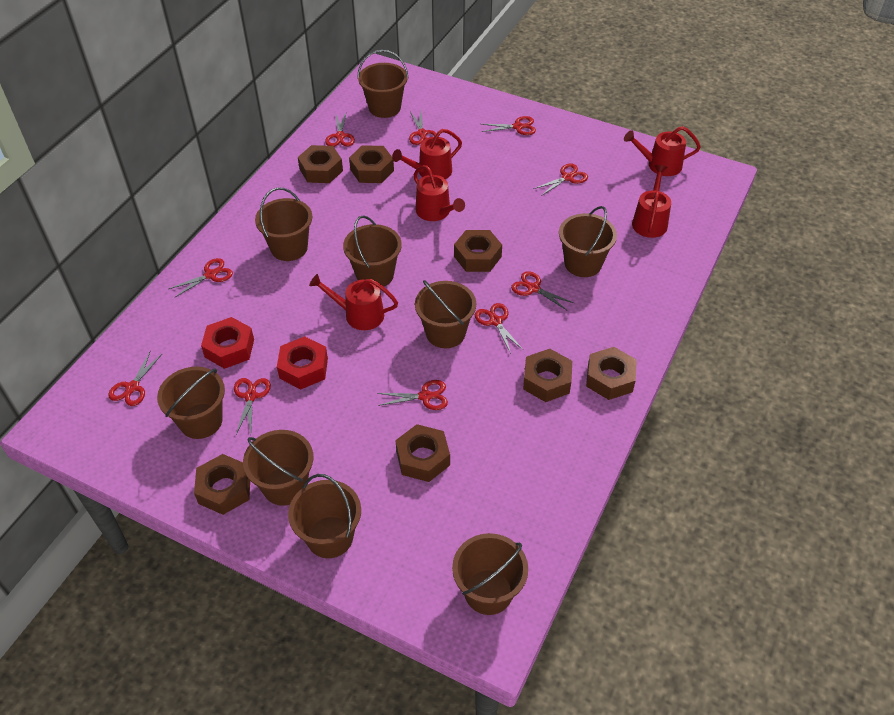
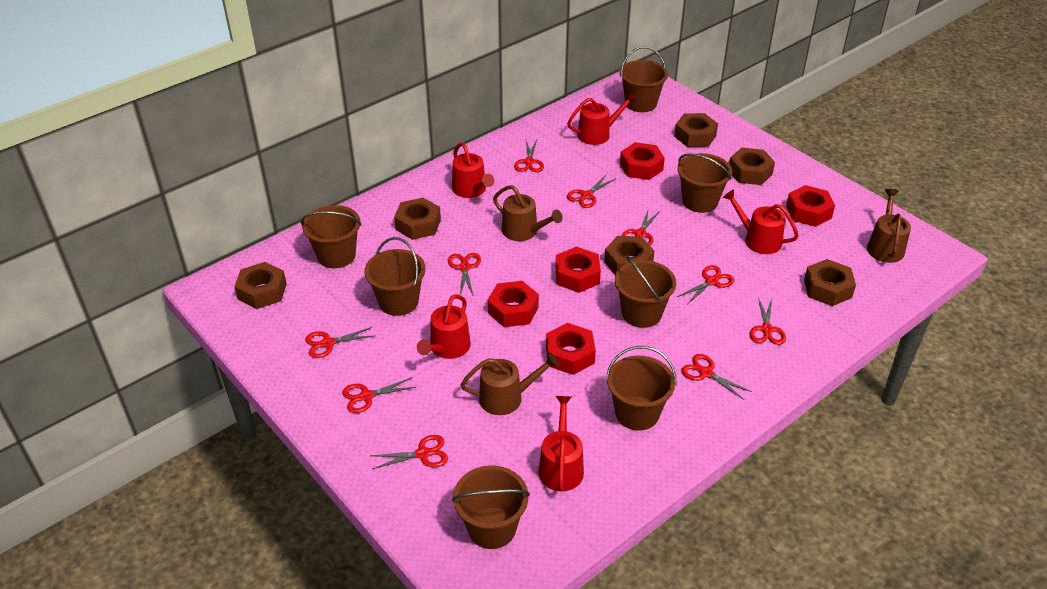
brown bucket: [157,367,225,439] [243,430,314,506] [255,187,312,261] [288,474,361,558] [343,215,402,287] [357,50,408,118] [415,280,476,348] [452,533,528,615] [559,206,617,277] = 9 -> [301,205,361,268] [364,237,426,316] [452,465,530,549] [606,346,676,431] [615,255,676,328] [620,46,668,112] [677,153,732,213] = 7
brown nut: [194,454,250,515] [298,145,343,183] [349,145,394,183] [395,424,450,482] [454,230,502,272] [523,349,572,402] [586,347,637,400] = 7 -> [234,262,287,309] [394,198,441,240] [604,236,655,275] [674,113,718,147] [729,148,775,185] [804,259,856,306] = 6
brown watering can: none = 0 -> [461,353,559,415] [493,185,562,241] [867,189,911,263] = 3
red nut: [201,317,254,369] [277,336,328,389] = 2 -> [488,281,539,327] [546,323,596,375] [556,247,601,293] [620,142,665,180] [786,185,835,227] = 5

